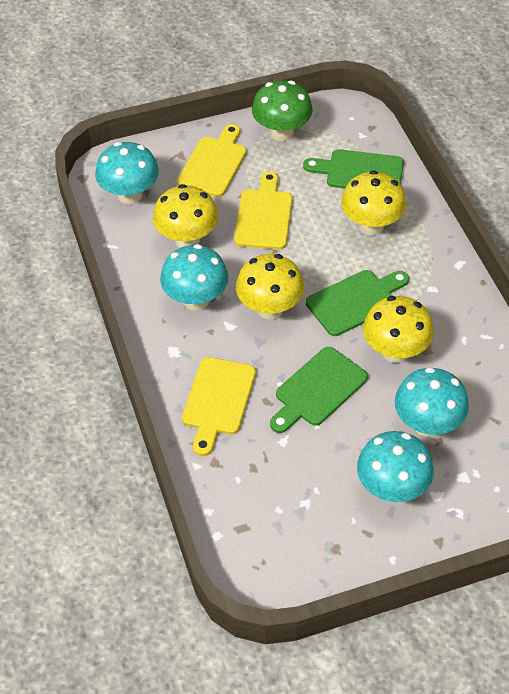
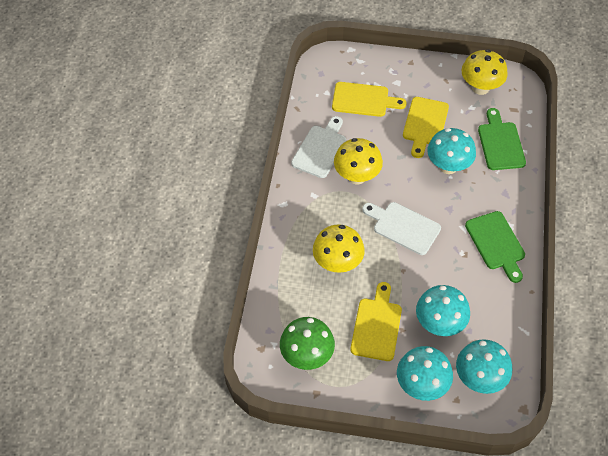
green cutting board: [270,347,368,433] [303,149,404,189] [306,270,409,336] = 3 -> [465,211,525,283] [478,108,526,170] = 2
white cutting board: none = 0 -> [291,116,346,178] [362,202,441,255] = 2
yellow mushroom: [153,184,218,248] [236,254,304,320] [341,170,406,235] [363,296,434,363] = 4 -> [313,224,365,273] [334,138,383,185] [461,49,508,95] = 3

